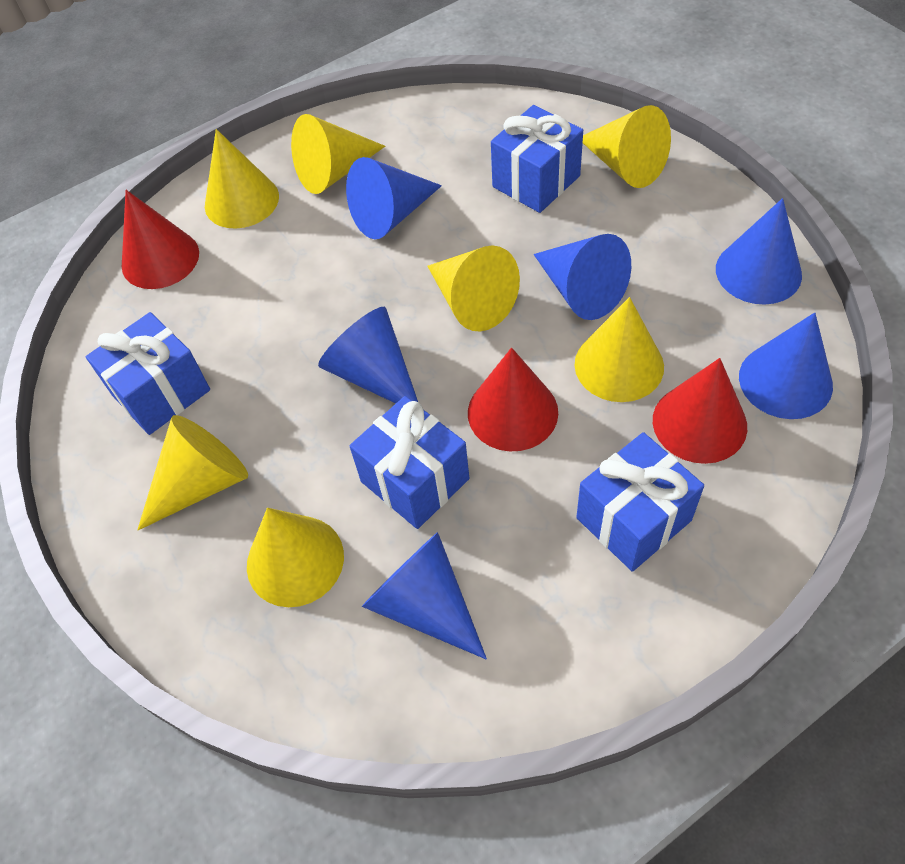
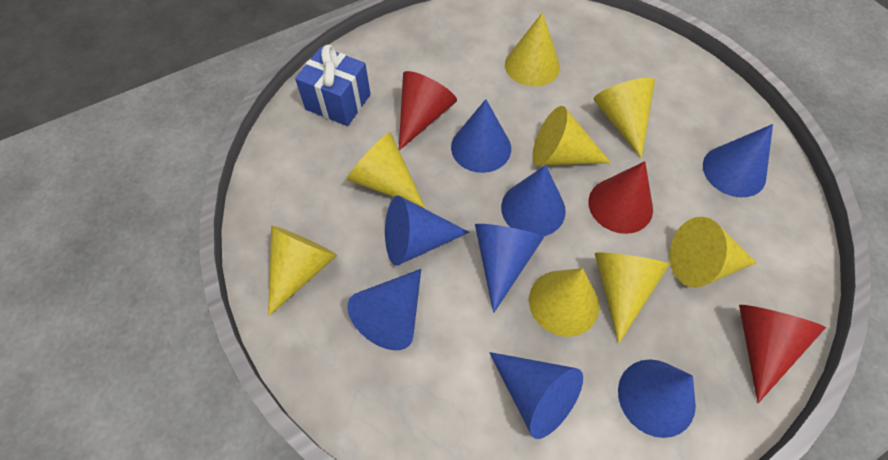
blue cone: [318,307,418,403] [346,157,442,239] [362,532,487,659] [534,234,631,320] [716,198,802,305] [739,312,833,419] = 6 -> [347,269,421,350] [385,196,469,265] [451,99,511,173] [475,224,544,313] [489,352,583,439] [501,165,566,236] [618,359,696,438] [703,124,773,197] = 8
blue gift: [86,312,210,435] [350,396,469,529] [491,105,583,213] [576,432,704,572] = 4 -> [295,44,371,126] = 1
yellow cone: [138,415,248,530] [205,129,279,229] [247,508,344,607] [291,114,385,194] [427,245,520,331] [574,297,664,402] [583,105,671,188] = 7 -> [268,226,337,317] [347,132,425,208] [505,12,560,87] [529,268,599,337] [532,106,611,166] [594,78,655,159] [595,252,670,344] [669,217,757,288] = 8

